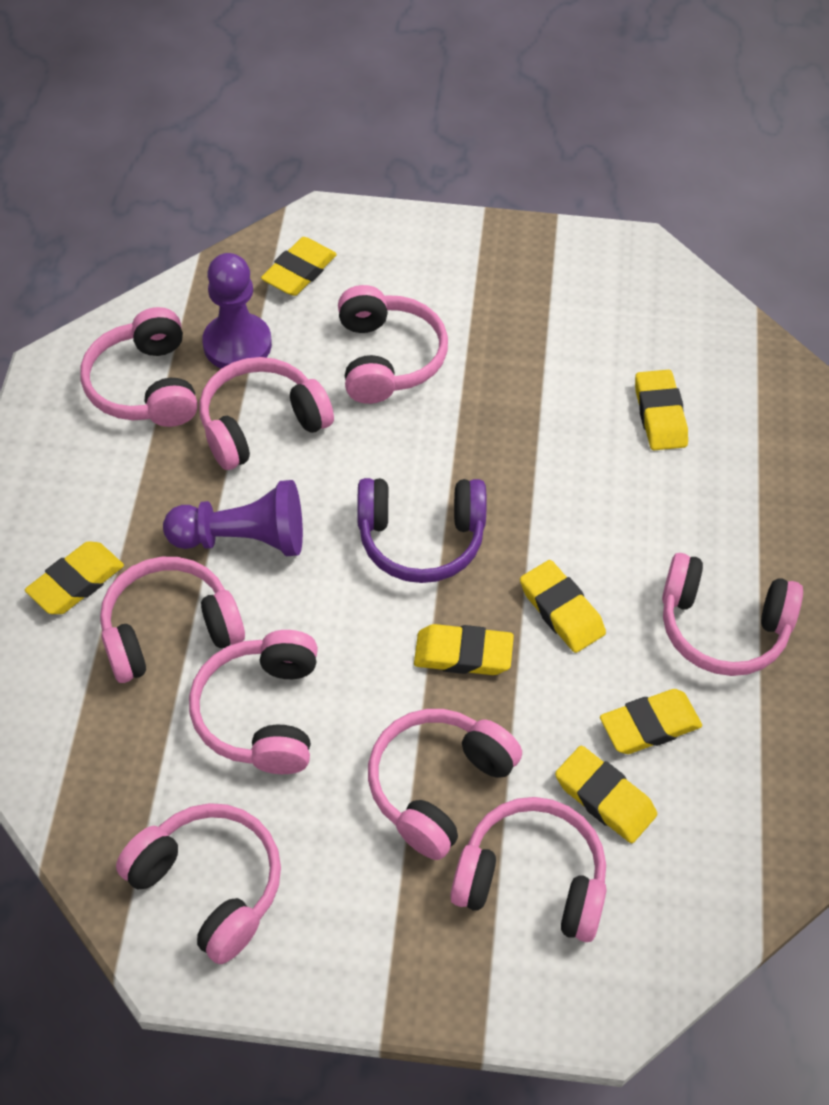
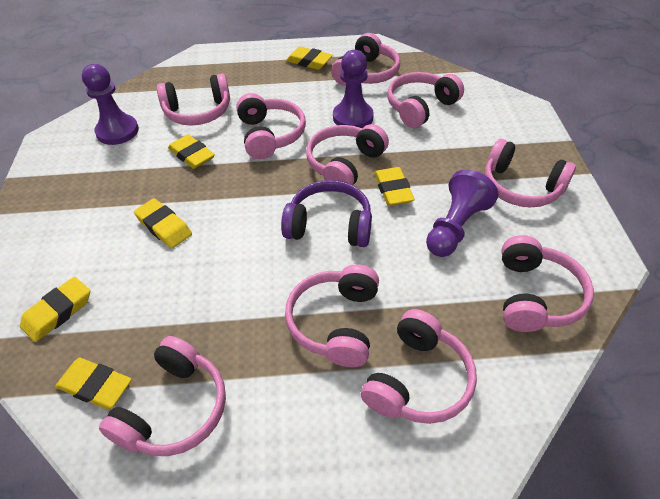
pink headphones: [80,307,198,427] [100,557,245,683] [116,803,281,964] [189,630,318,774] [199,357,334,470] [338,285,448,404] [368,709,522,860] [450,797,607,942] [662,553,803,676] = 9 -> [99,336,226,456] [157,74,230,126] [236,93,306,159] [285,264,379,367] [306,124,389,185] [331,33,400,86] [361,309,477,424] [387,72,464,128] [485,139,576,207] [502,235,594,332] = 10
purple pawn: [163,480,303,556] [202,253,272,369] = 2 -> [82,64,139,145] [333,50,374,128] [426,169,498,257] = 3
yellow eraser: [25,541,124,614] [261,237,337,296] [414,624,514,675] [520,560,606,653] [555,746,657,843] [600,689,702,754] [635,370,688,450] = 7 -> [20,277,90,342] [55,358,132,409] [134,198,192,248] [168,134,215,169] [286,46,333,70] [374,167,415,206] = 6

